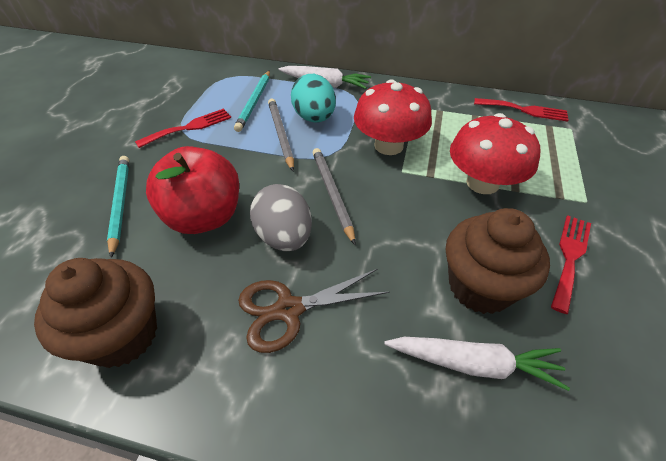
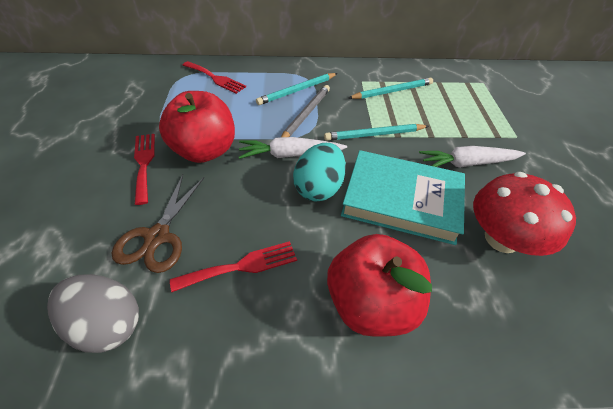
brown cupcake: [34,258,157,368] [446,208,550,314] = 2 -> none = 0
grey pencil: [268,98,294,171] [312,148,355,245] = 2 -> [281,85,330,137] = 1
red apple: [146,146,239,234] = 1 -> [159,91,235,163] [327,234,432,337] = 2
red mushroom: [354,79,432,155] [450,113,540,194] = 2 -> [473,172,576,256] = 1
turquoise book: none = 0 -> [341,150,465,245] = 1
turquoise pencil: [107,156,129,258] [234,70,270,132] = 2 -> [256,73,338,105] [324,124,429,141] [348,78,433,99] = 3

